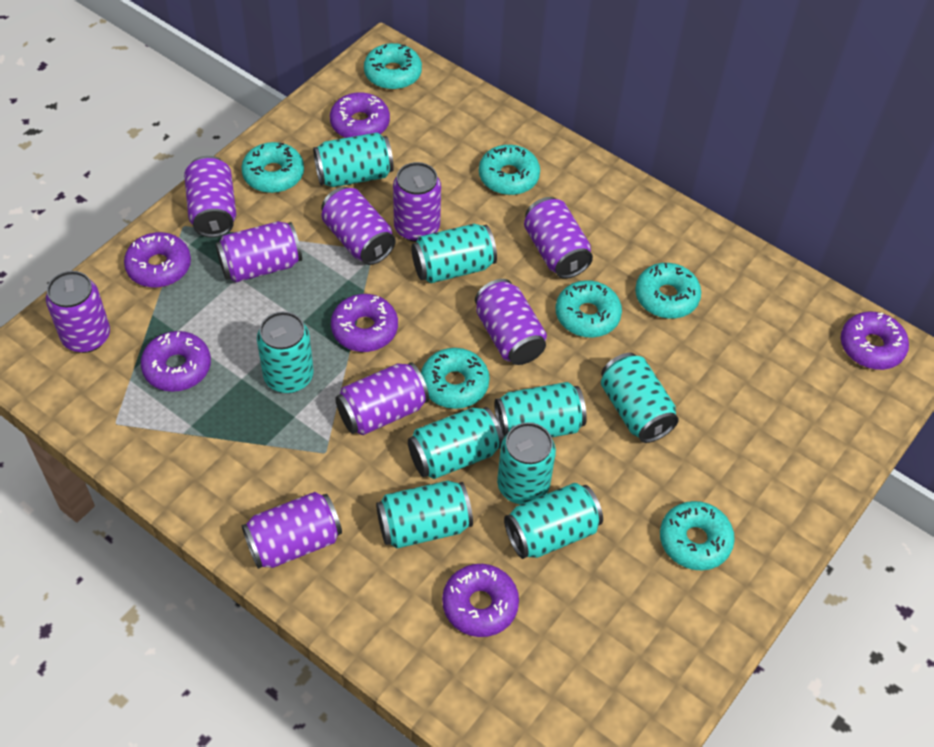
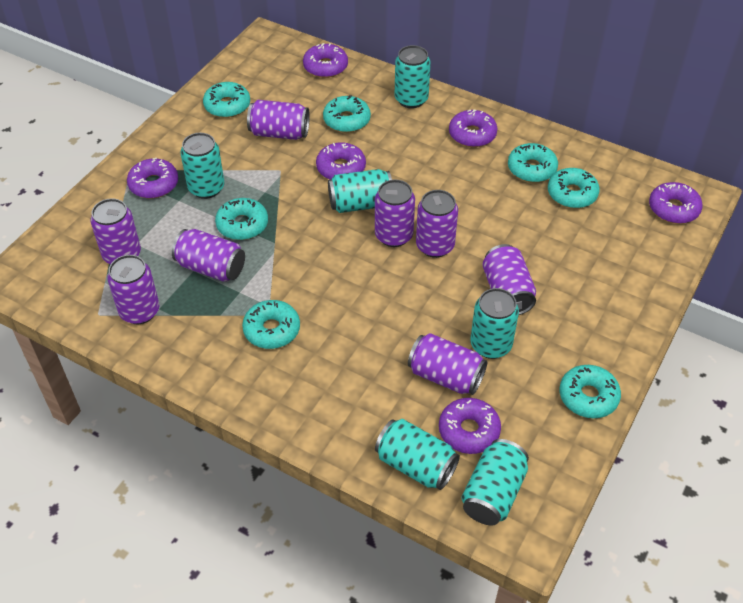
purple can: [46,271,110,353] [184,156,236,238] [215,221,302,282] [242,492,342,569] [321,187,396,265] [335,362,429,435] [393,162,441,242] [475,279,547,365] [524,197,593,279] = 9 -> [91,198,141,264] [107,255,159,324] [172,229,245,282] [247,100,310,140] [375,179,415,247] [408,333,487,395] [416,190,458,258] [483,244,536,315] = 8
turquoise can: [257,312,314,393] [313,132,394,187] [376,481,473,549] [408,407,503,479] [411,224,497,283] [495,382,587,439] [497,422,556,505] [504,483,603,559] [601,353,679,443] = 9 -> [181,133,225,199] [328,169,392,213] [375,419,460,490] [395,45,431,108] [462,439,529,525] [471,288,519,359] = 6

